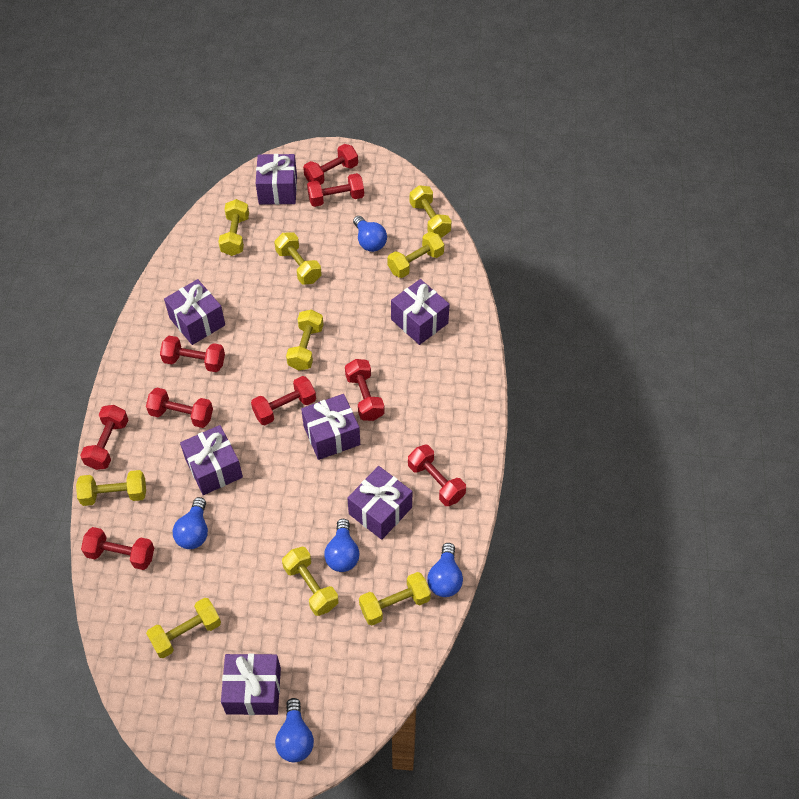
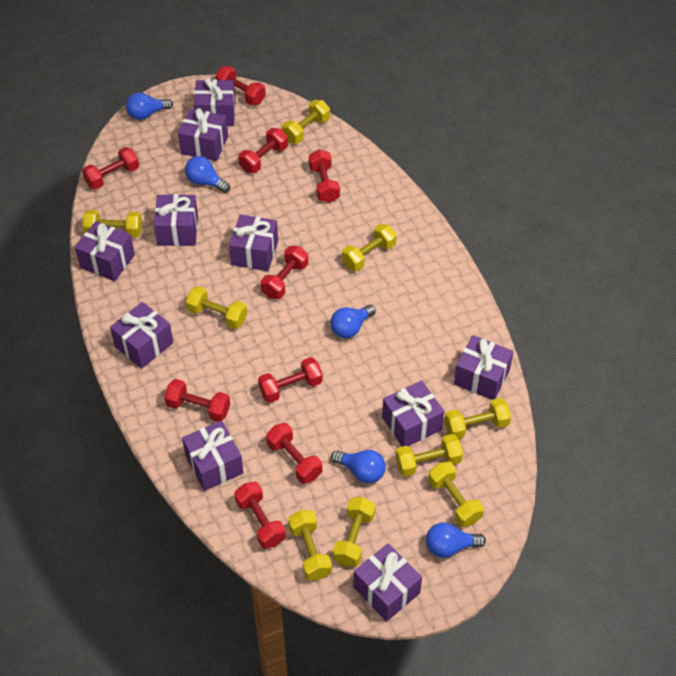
purple gift: [164,279,225,345] [180,425,243,495] [221,654,281,715] [256,154,297,205] [301,394,360,460] [347,466,412,540] [391,279,450,345] = 7 -> [75,221,135,281] [110,302,173,369] [154,194,198,246] [178,108,228,161] [182,420,243,491] [194,78,236,126] [229,214,278,271] [353,543,422,622] [382,380,444,447] [454,335,513,400] = 10

